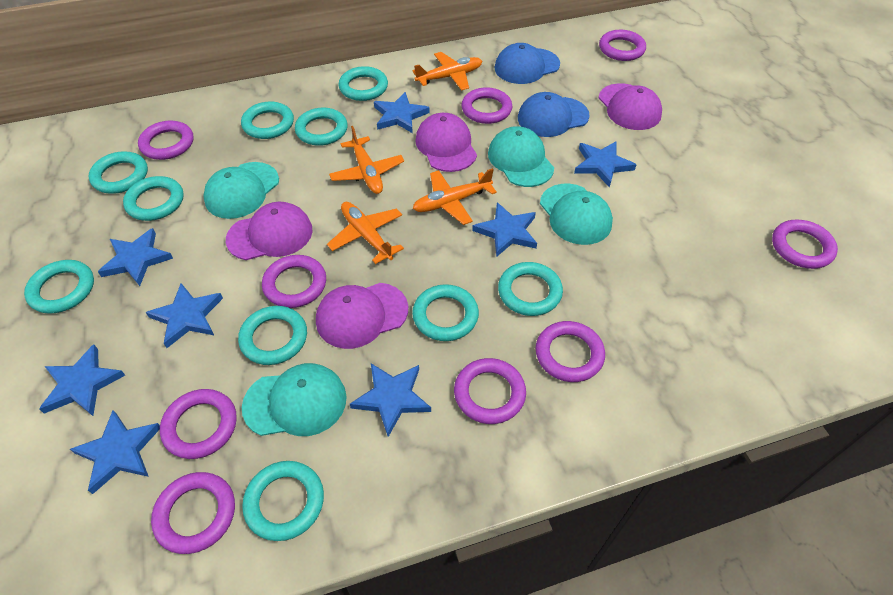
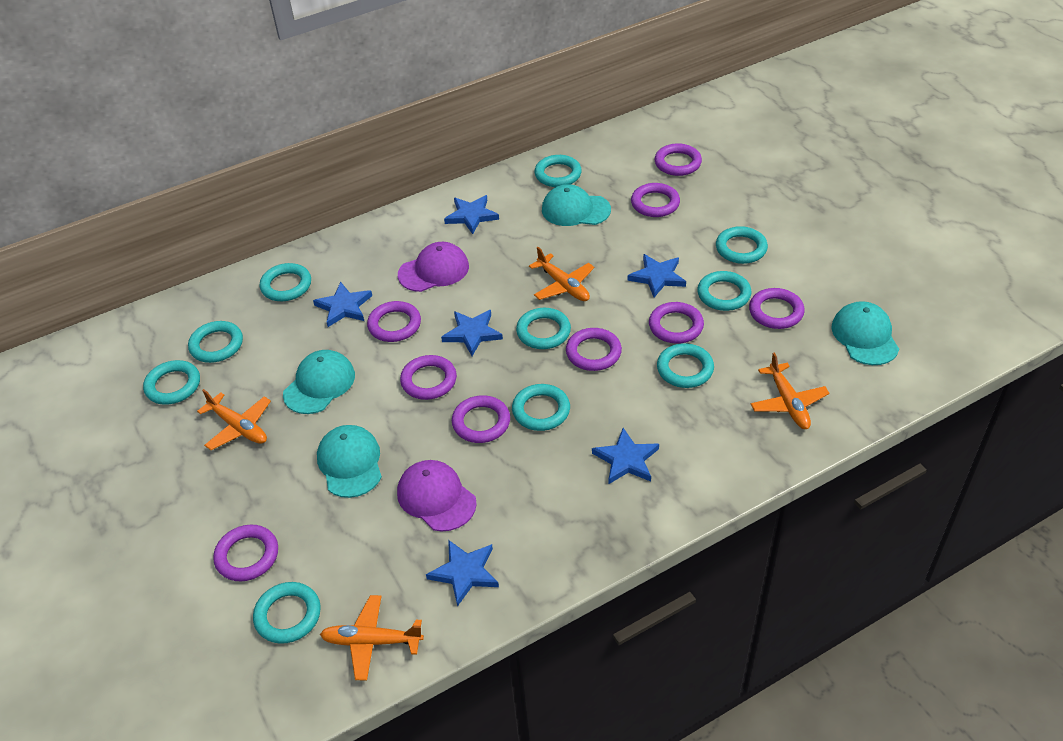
blue cap: [494,43,560,84] [518,92,590,137] = 2 -> none = 0
blue star: [39,344,125,416] [70,410,160,494] [98,228,173,286] [146,283,223,348] [350,363,431,437] [374,92,430,133] [472,202,537,257] [574,141,636,188] = 8 -> [313,282,372,327] [426,540,499,607] [441,310,503,356] [444,195,499,234] [592,428,659,484] [628,254,686,297] = 6
purple cap: [226,202,313,260] [316,283,408,349] [415,113,477,172] [599,83,662,130] = 4 -> [397,460,477,532] [398,242,469,292] = 2

